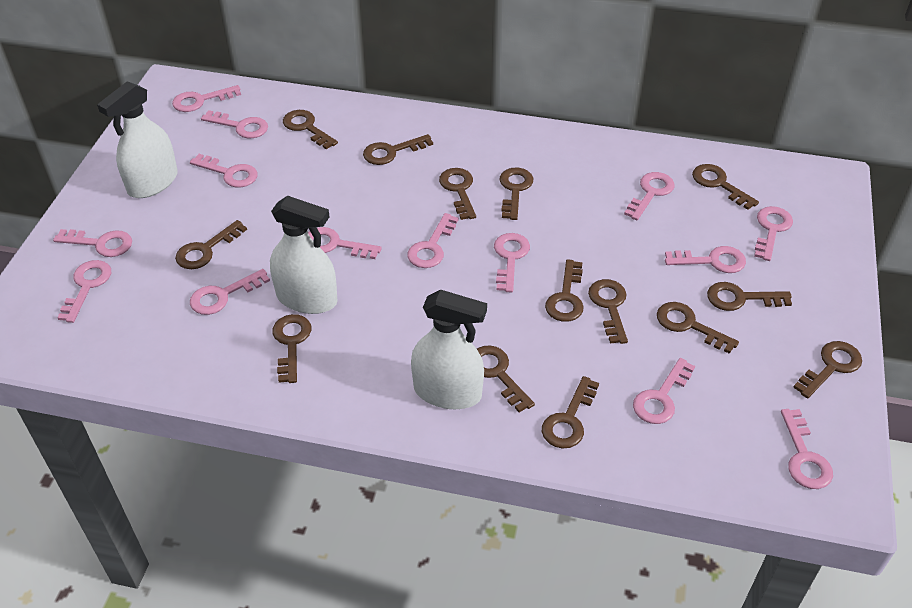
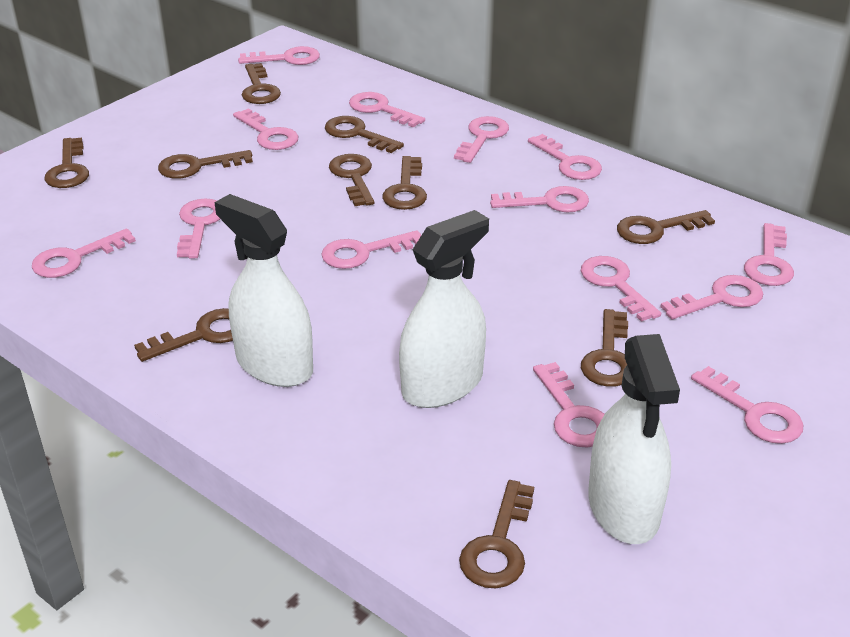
brown key: [175,220,247,269] [272,314,311,383] [283,110,338,149] [363,134,433,165] [439,168,476,220] [477,345,535,412] [500,168,533,220] [542,376,599,449] [545,259,584,322] [588,279,628,344] [657,302,739,354] [692,164,759,210] [707,282,792,311] [793,341,862,399] = 14 -> [45,138,89,188] [134,308,233,362] [158,150,253,179] [242,63,281,104] [325,116,404,153] [329,154,374,206] [382,156,427,210] [459,480,534,588] [581,309,628,387] [617,210,715,244] = 10

